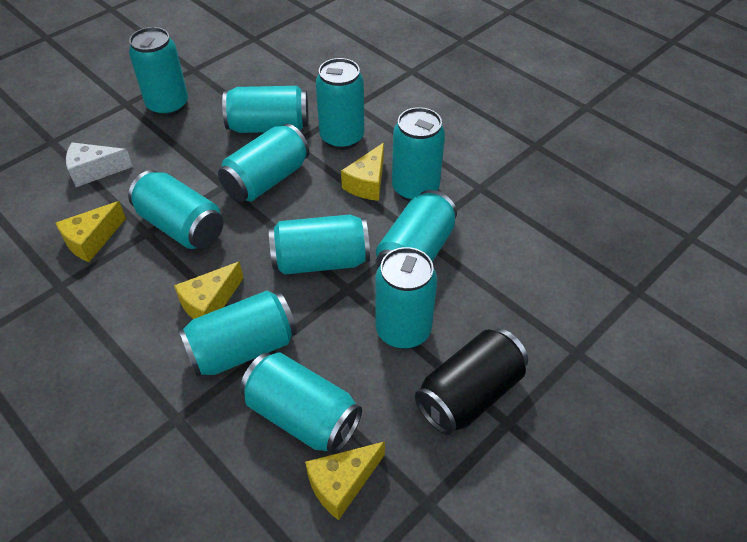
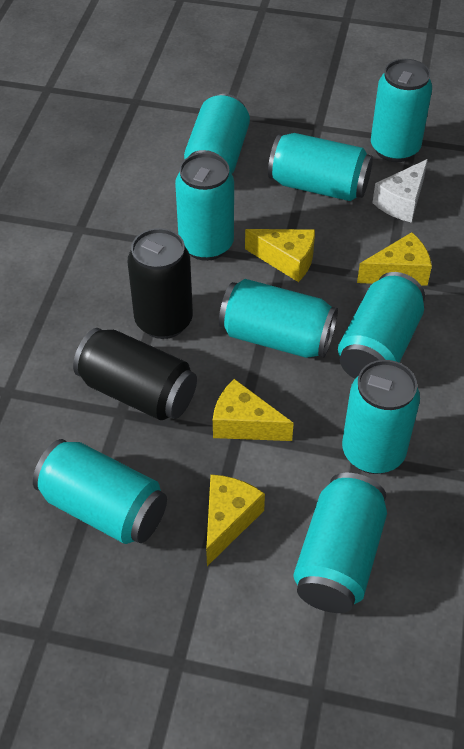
black can: [415,328,528,435] = 1 -> [73,328,197,420] [128,228,193,339] = 2
turquoise can: [128,170,223,249] [129,27,188,116] [178,291,297,377] [218,124,309,202] [222,86,308,133] [240,353,362,455] [269,214,370,275] [316,58,364,150] [375,247,437,349] [376,190,457,268] [392,107,445,202] = 11 -> [33,439,167,544] [175,153,234,261] [184,94,250,174] [219,279,338,358] [268,133,373,201] [293,473,387,613] [338,272,425,379] [342,360,420,474] [371,59,432,162] = 9

